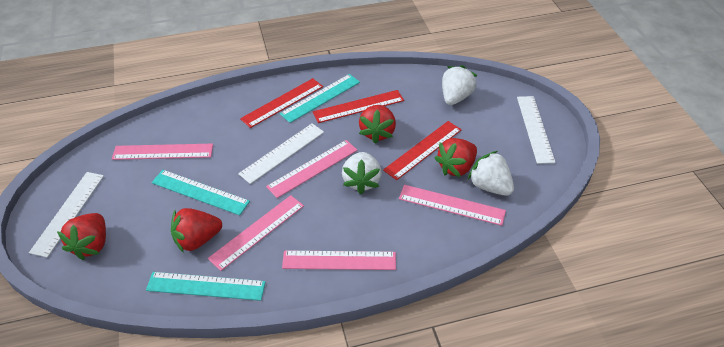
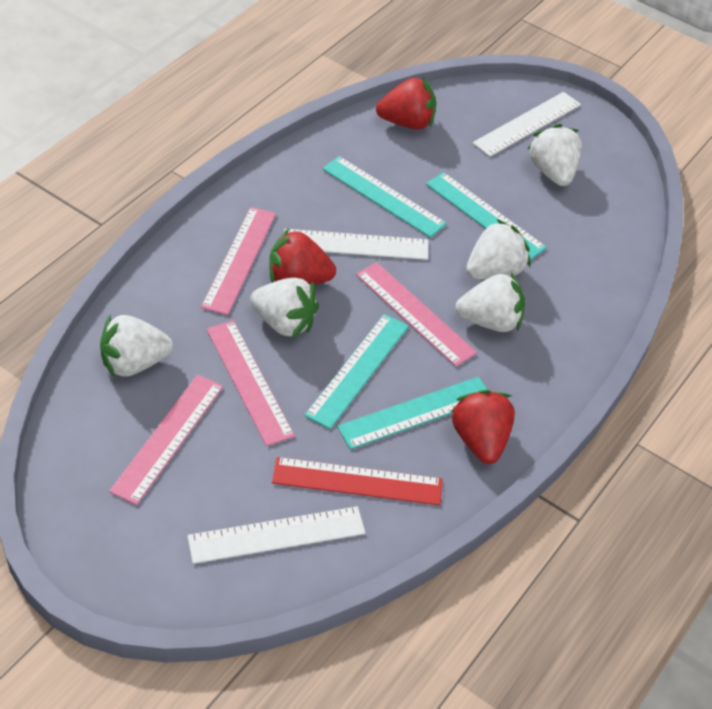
pink ruler: [112,144,213,160] [208,195,304,271] [266,140,358,198] [282,250,396,270] [399,185,506,226] = 5 -> [109,375,223,505] [201,207,276,315] [206,321,295,446] [356,262,477,367] = 4
red ruler: [240,78,323,128] [313,90,404,123] [383,121,462,180] = 3 -> [272,457,443,505] = 1
red strawberry: [57,213,106,260] [171,208,222,253] [359,105,396,144] [435,138,477,178] = 4 -> [269,228,336,285] [376,77,437,130] [451,390,515,464] = 3
turquoise ruler: [146,272,266,301] [152,170,250,215] [280,74,360,123] = 3 -> [304,314,409,429] [322,156,447,238] [337,377,487,450] [426,172,547,260] = 4
white strawberry: [342,152,382,194] [442,65,477,105] [468,151,514,196] = 3 -> [100,314,173,377] [250,277,319,338] [455,272,525,332] [466,219,530,279] [528,124,582,186] = 5

